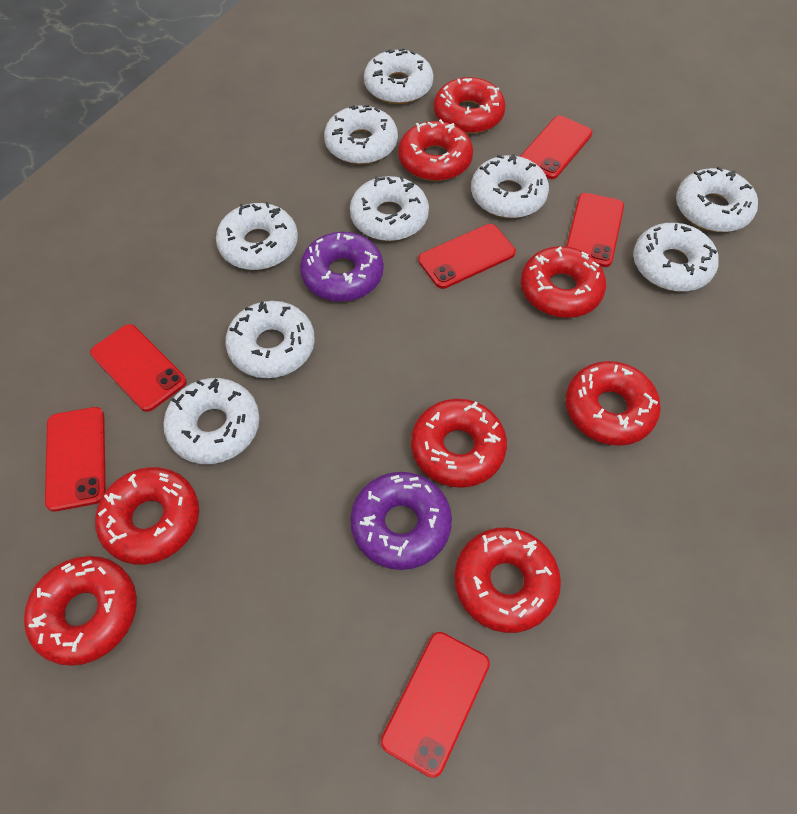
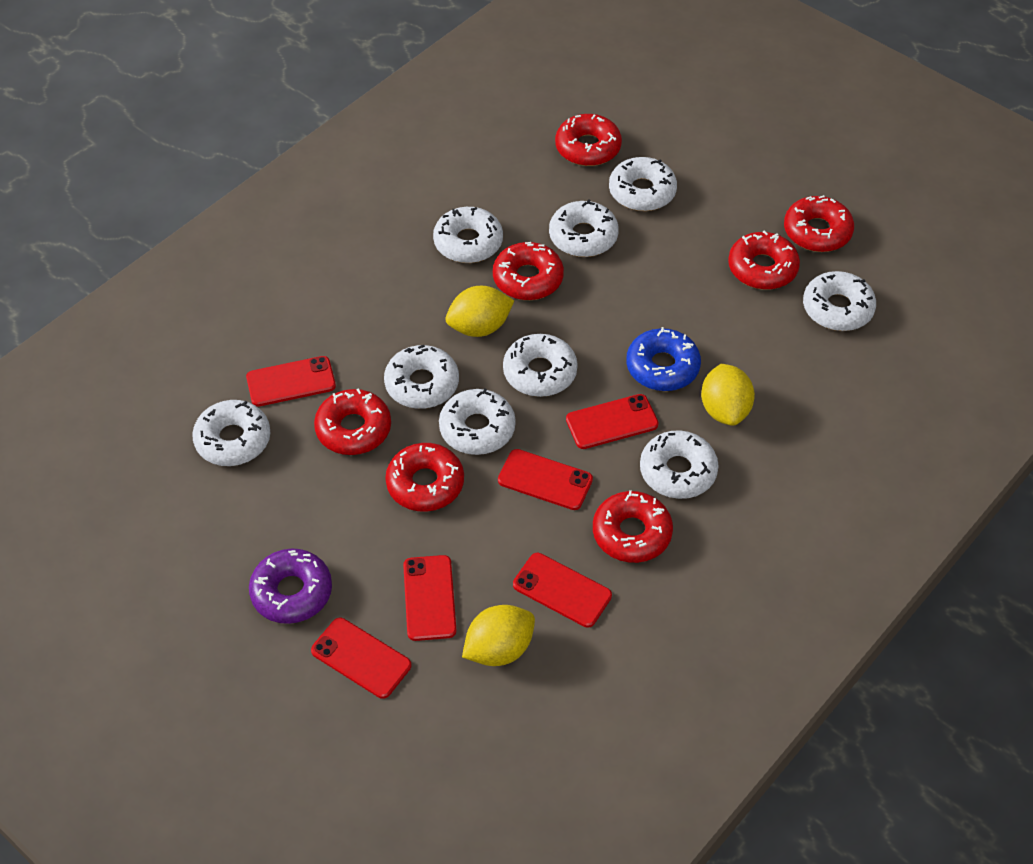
blue donut: none = 0 -> [626,327,701,391] = 1
purple donut: [300,232,384,302] [350,472,452,570] = 2 -> [249,549,332,624] = 1
red donut: [24,556,137,666] [95,467,199,565] [398,119,473,181] [411,399,507,488] [434,77,506,134] [454,528,561,633] [521,246,606,318] [566,361,661,446] = 8 -> [314,388,391,455] [385,443,464,512] [493,242,564,300] [555,114,622,166] [593,490,673,563] [728,230,800,290] [784,195,854,252] = 7
yellow lemon: none = 0 -> [446,286,514,337] [462,605,535,666] [701,364,755,426] = 3

